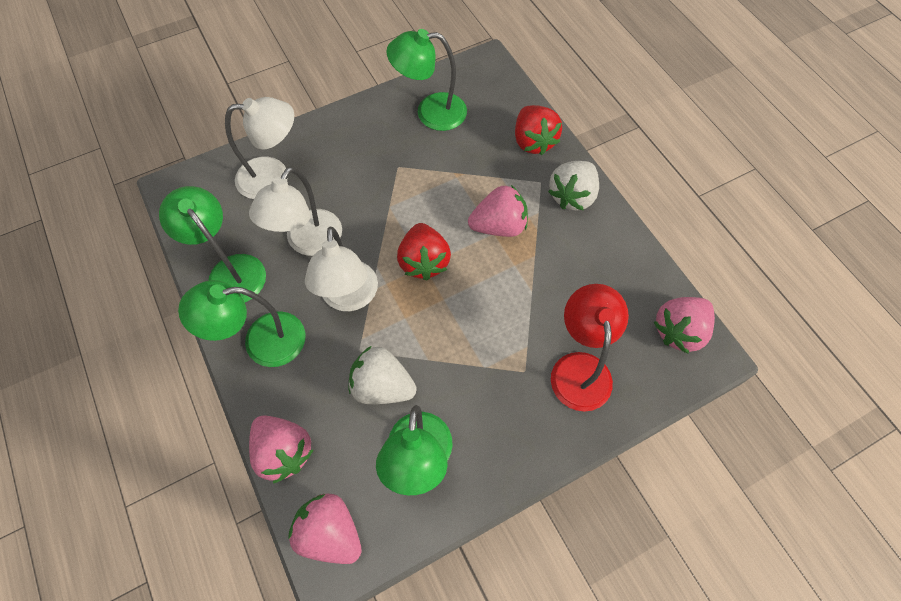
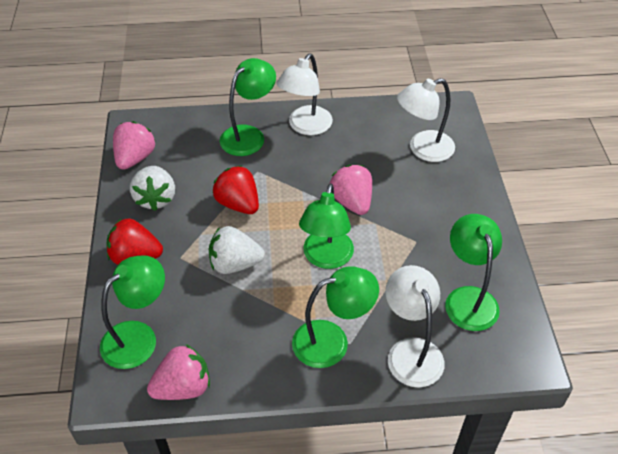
green lamp: [159,186,266,302] [178,280,306,367] [376,405,453,495] [386,29,467,131] = 4 -> [100,255,165,369] [219,58,276,156] [292,266,379,368] [299,183,354,269] [445,214,502,331] = 5
pink strawberry: [249,415,313,484] [289,494,362,564] [468,185,528,237] [654,297,715,354] = 4 -> [113,121,155,170] [147,344,210,400] [329,165,372,215] = 3
red lamp: [551,284,629,412] = 1 -> none = 0

